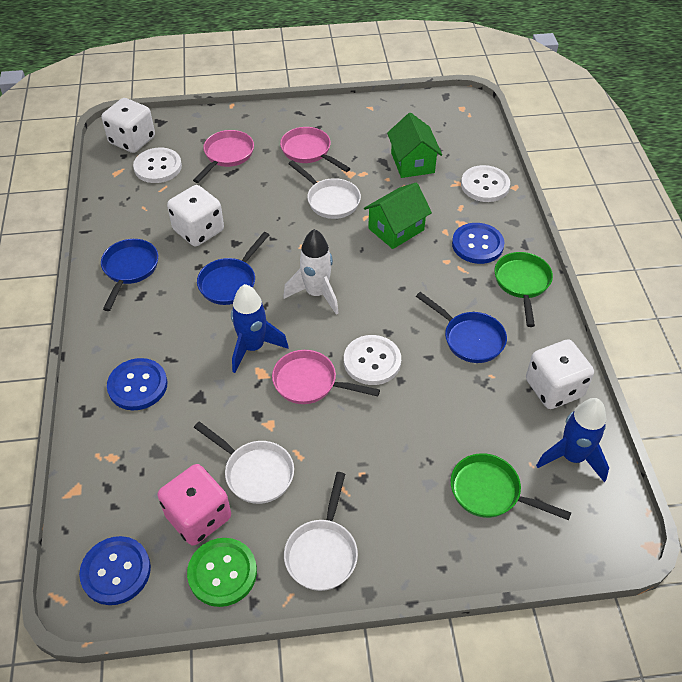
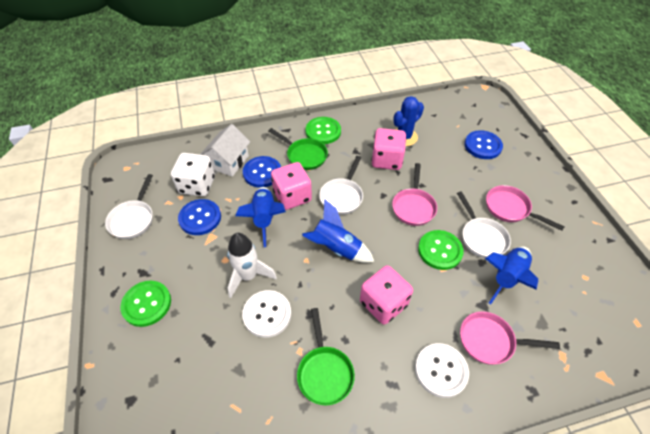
blue cactus: none = 0 -> [393,96,424,146] = 1
blue pan: [101,239,158,311] [197,232,269,305] [416,292,507,363] = 3 -> none = 0
blue rocket: [231,284,288,373] [536,398,609,482] = 2 -> [235,187,286,247] [302,199,374,263] [485,247,538,305] = 3
green button: [187,538,257,607] = 1 -> [120,281,171,327] [305,117,341,144] [418,230,464,270] = 3
green house: [364,182,432,249] [387,113,442,178] = 2 -> none = 0
pink dice: [157,464,231,546] = 1 -> [271,162,312,210] [360,265,413,325] [371,128,406,170] = 3
white button: [133,148,182,183] [344,335,401,385] [461,165,510,202] = 3 -> [242,290,291,338] [415,343,469,398] = 2
white dice: [102,98,155,153] [167,185,224,246] [526,339,594,409] = 3 -> [171,153,215,197] = 1
white house: none = 0 -> [200,124,250,177] = 1

